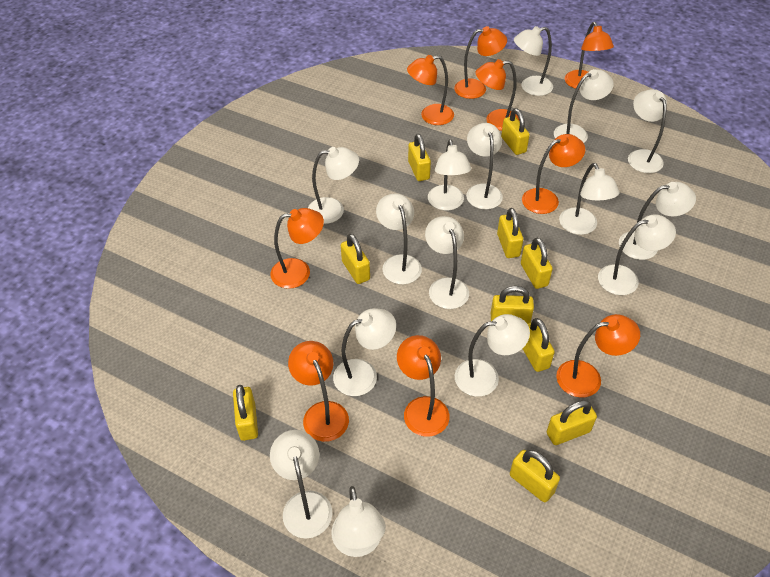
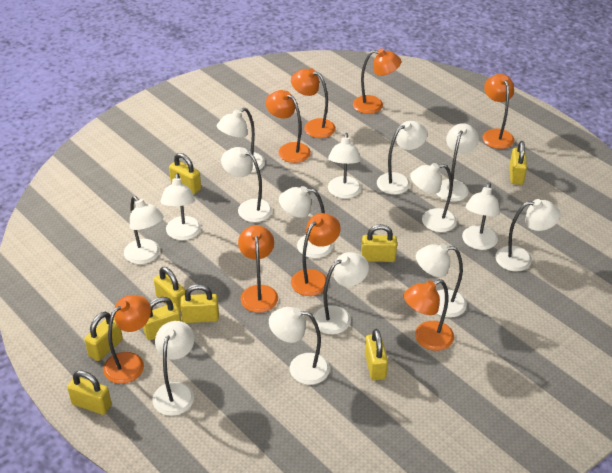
orange lamp: [271,208,324,289] [288,341,349,442] [397,335,449,437] [407,55,454,125] [454,26,507,99] [476,59,519,131] [522,134,585,214] [556,314,640,398] [565,22,614,89] = 9 -> [103,295,151,384] [238,225,278,313] [266,90,311,163] [291,68,336,138] [291,213,341,296] [353,49,401,114] [404,279,454,351] [483,74,514,149] = 8
yellow padlock: [233,385,258,441] [341,234,370,284] [408,134,431,181] [491,286,534,323] [497,208,523,258] [501,109,530,155] [510,450,560,502] [521,237,553,289] [523,318,555,372] [547,400,597,445] = 10 -> [67,370,112,415] [84,312,123,361] [143,297,181,340] [154,267,186,312] [169,153,201,195] [180,284,219,323] [361,224,397,262] [365,329,388,381] [510,141,527,185] = 9

